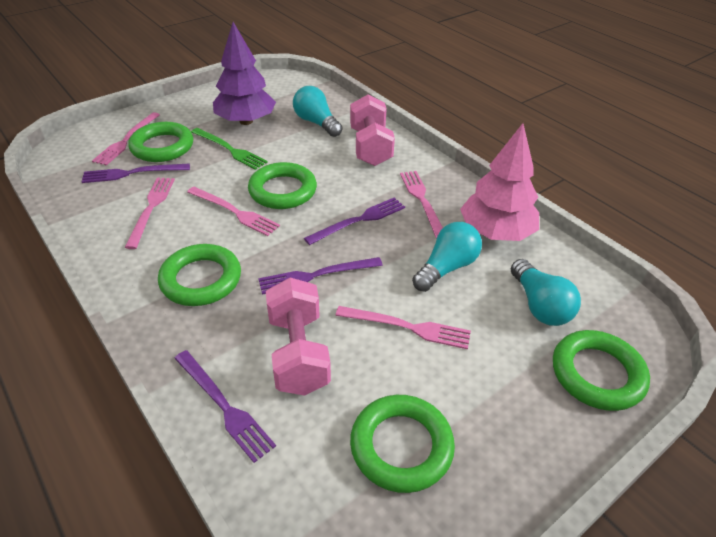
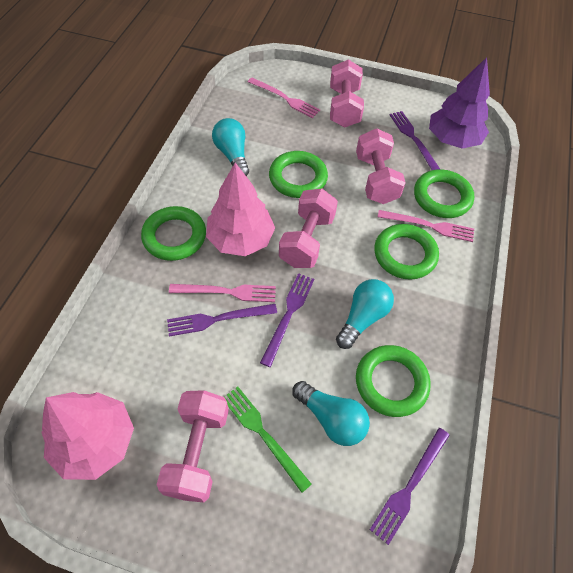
pink dumbbell: [266,277,331,396] [350,95,395,166] = 2 -> [156,390,229,502] [279,189,338,268] [330,59,364,127] [356,128,406,204] = 4
pink fork: [92,112,160,166] [125,177,175,249] [187,187,280,236] [335,306,471,349] [400,171,443,239] = 5 -> [169,284,276,302] [248,78,320,118] [378,210,474,242] = 3
pink tree: [460,123,539,241] = 1 -> [41,392,134,480] [206,162,275,256] = 2

